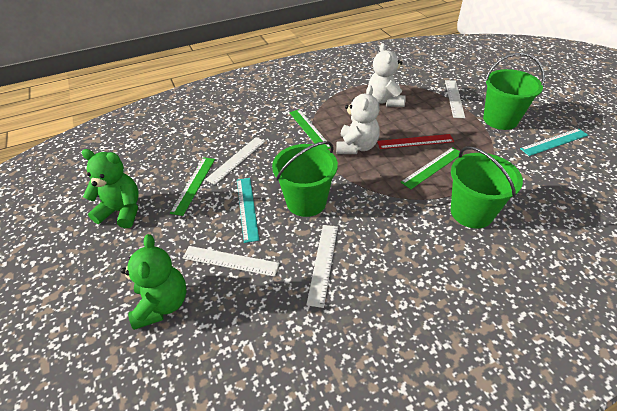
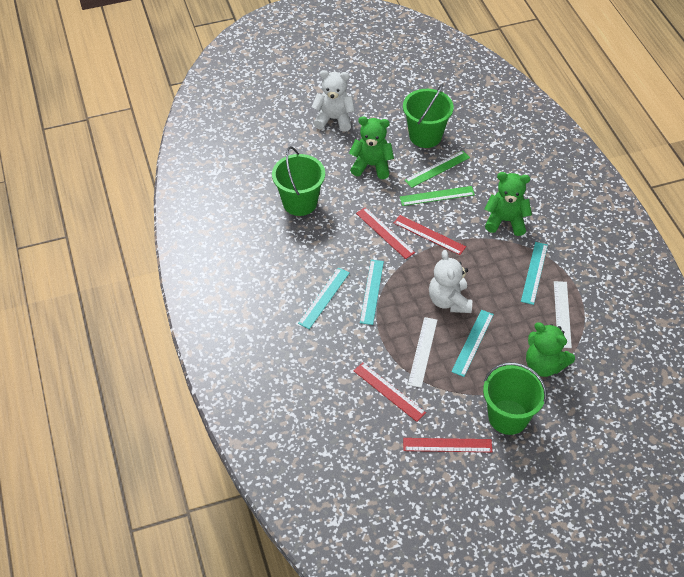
green ruler: [170,157,215,216] [289,109,330,149] [400,147,463,189] = 3 -> [400,186,475,206] [405,150,470,188] = 2
green teddy bear: [82,149,139,228] [121,234,187,330] = 2 -> [349,116,394,179] [485,172,532,236] [526,322,575,377] = 3
red ruler: [377,134,454,149] = 1 -> [354,362,426,422] [356,207,415,259] [394,215,466,255] [403,438,492,452] = 4
turquoise ruler: [237,178,259,243] [520,128,588,156] = 2 -> [298,268,350,329] [360,260,384,325] [451,310,494,377] [521,242,548,305] = 4
white ruler: [183,246,280,277] [205,137,266,185] [306,225,338,308] [445,80,465,118] = 4 -> [408,317,437,388] [554,281,572,348] = 2

